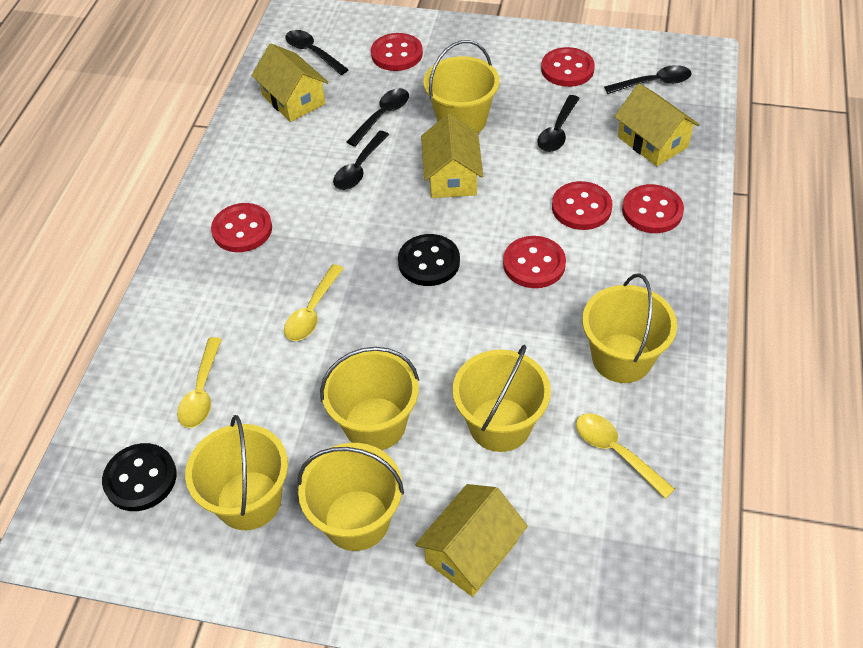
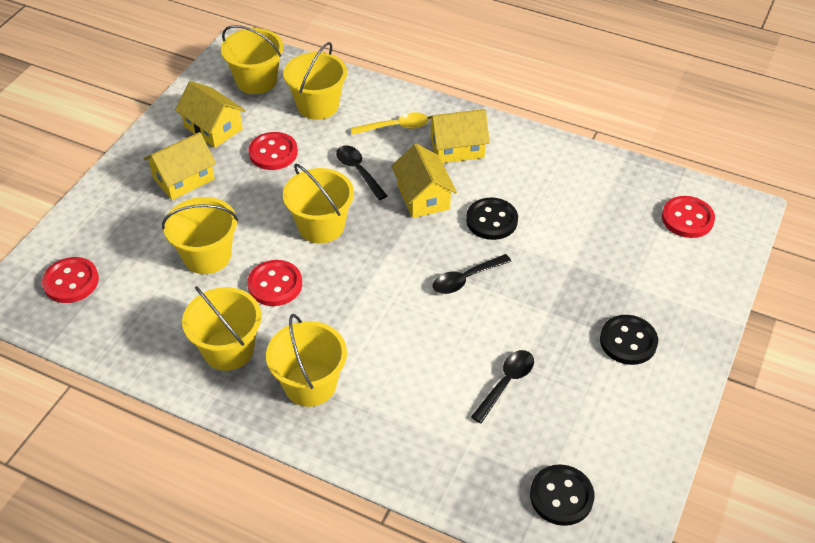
black button: [102,443,177,511] [398,234,460,286] = 2 -> [466,197,518,240] [530,464,594,526] [600,315,658,365] = 3
black spoon: [285,30,349,75] [333,131,389,190] [347,88,409,147] [538,95,580,152] [604,65,692,94] = 5 -> [336,145,387,200] [433,254,512,294] [471,350,534,423] = 3
red button: [211,203,272,252] [371,33,423,71] [503,236,566,288] [541,47,595,87] [552,181,613,230] [622,184,684,233] = 6 -> [42,257,99,303] [247,260,302,306] [248,132,298,170] [662,196,715,238] = 4
yellow spoon: [177,337,222,428] [284,264,344,341] [576,413,675,499] = 3 -> [351,112,429,135] = 1

